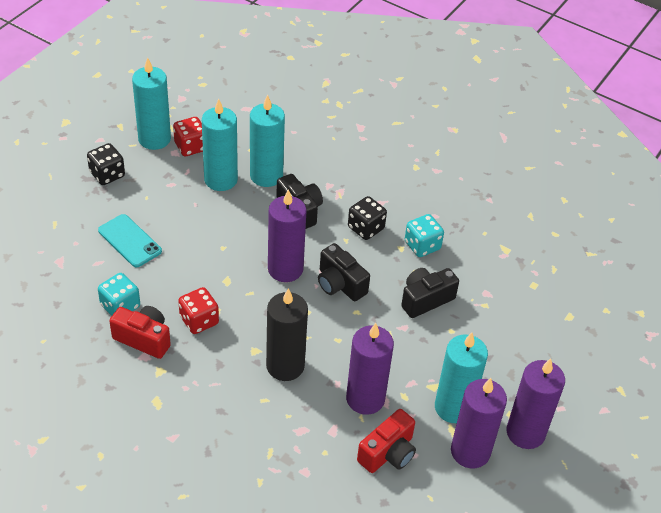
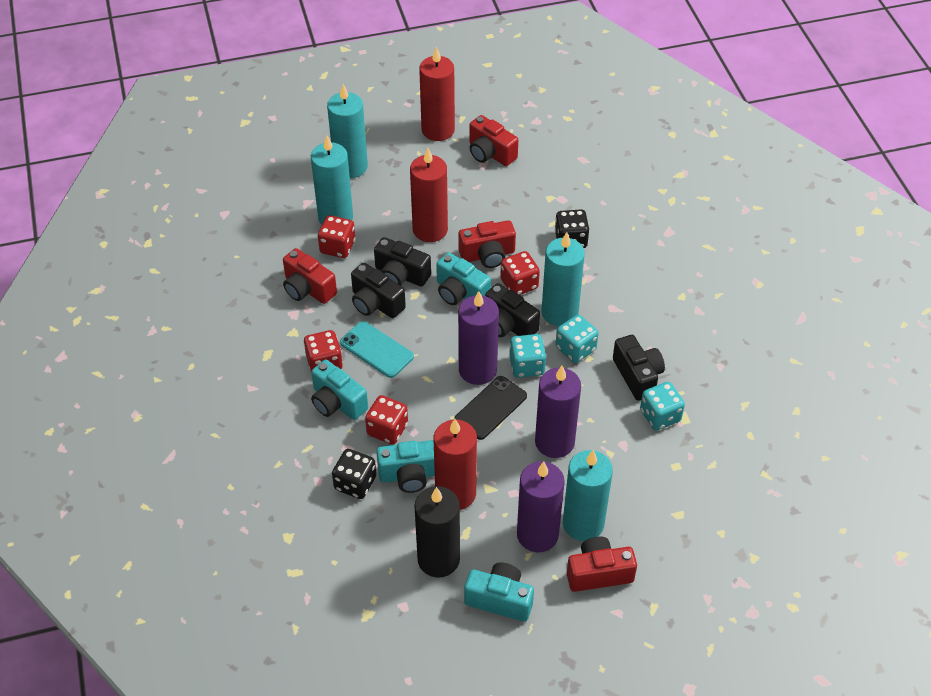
black camera: [276,174,323,229] [318,243,370,301] [401,268,459,318] = 3 -> [351,263,406,318] [374,237,431,287] [485,283,540,337] [613,335,665,401] = 4
black phone: none = 0 -> [454,376,527,440] = 1
purple candle: [268,189,307,282] [346,323,394,415] [451,378,507,468] [506,358,565,449] = 4 -> [458,291,499,385] [517,461,565,552] [535,366,581,458] = 3
red camera: [109,306,171,359] [357,409,416,473] = 2 -> [283,248,337,304] [458,220,516,268] [469,115,518,166] [567,536,637,592] = 4
red candle: none = 0 -> [410,148,448,242] [419,46,455,141] [434,419,477,510] = 3
red dice: [173,117,203,156] [178,287,219,334] = 2 -> [304,330,343,371] [318,215,355,258] [365,395,408,445] [500,251,540,295] = 4
turquoise camera: none = 0 -> [311,359,368,420] [376,440,435,493] [436,253,491,305] [464,562,534,622] = 4
turquoise dice: [98,273,140,316] [405,214,444,257] = 2 -> [509,334,546,378] [556,315,598,363] [640,382,685,430] = 3

